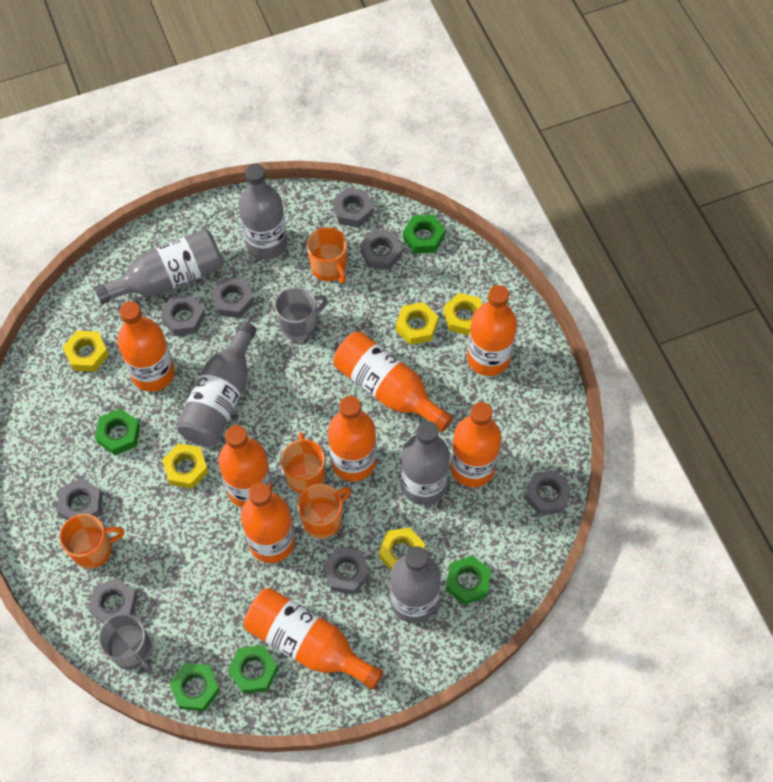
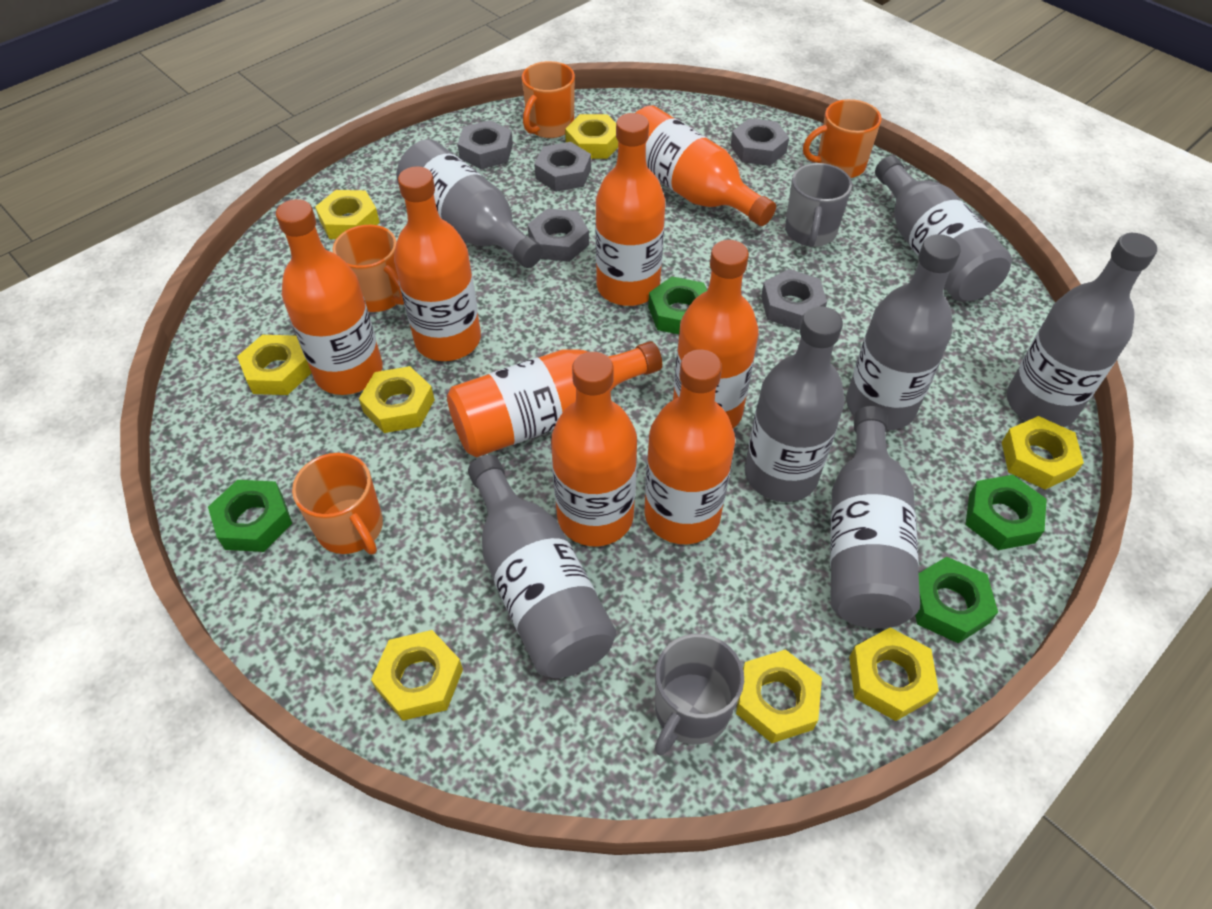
green nut: [95,409,140,455] [169,663,220,711] [228,645,279,694] [403,215,445,253] [446,555,491,605] = 5 -> [208,480,293,552] [648,276,707,334] [915,557,998,643] [966,475,1047,550] = 4
grey bottle: [94,229,223,304] [176,321,257,447] [239,164,287,260] [390,546,441,623] [401,421,450,505] = 5 -> [397,139,543,268] [468,455,616,678] [745,306,845,502] [830,406,920,629] [846,234,961,430] [875,156,1012,302] [1007,233,1157,427] = 7
grey nut: [57,478,103,520] [88,578,138,624] [160,294,206,336] [211,277,254,318] [323,547,370,594] [333,187,373,228] [361,230,402,270] [525,470,572,515] = 8 -> [458,120,513,169] [527,208,589,262] [535,142,591,192] [731,118,789,166] [761,269,827,330] = 5
yellow nut: [63,331,109,372] [162,443,209,489] [379,527,425,570] [396,302,438,345] [443,293,482,336] = 5 -> [237,335,312,395] [315,190,380,239] [359,366,435,433] [371,630,463,721] [565,114,618,159] [736,649,822,743] [849,628,939,721] [1002,416,1084,489] = 8

